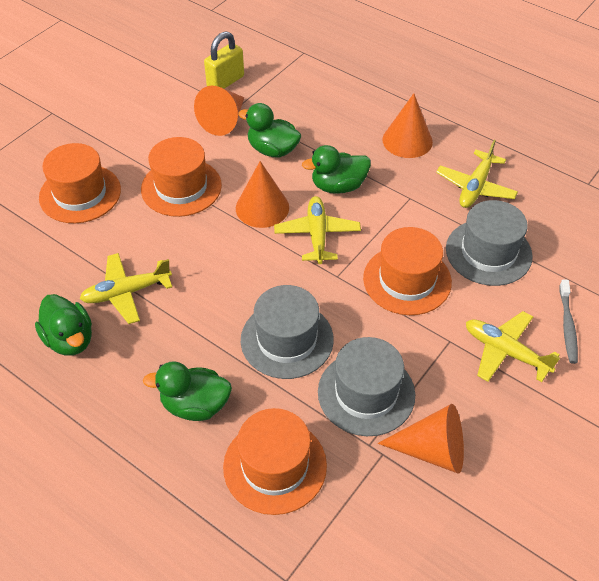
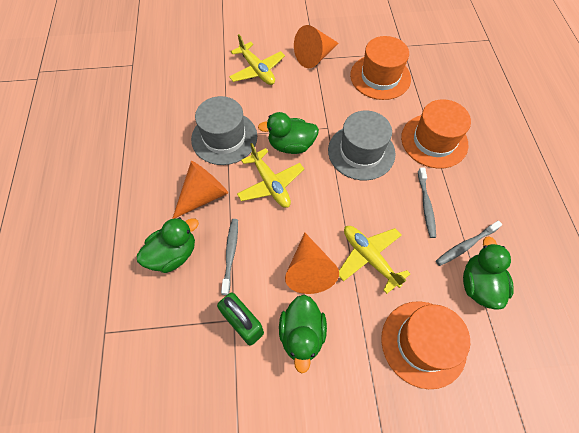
green padlock: none = 0 -> [217,292,264,346] = 1
grey hat: [241,285,334,379] [318,337,415,436] [446,200,533,286] = 3 -> [191,96,257,165] [328,111,396,180] = 2
grey toothbrush: [559,279,578,364] = 1 -> [221,219,238,295] [418,167,436,238] [436,221,502,266] = 3
orange cone: [194,86,244,136] [236,161,289,228] [378,404,464,473] [382,93,433,158] = 4 -> [172,161,228,219] [285,233,339,294] [294,25,339,68] = 3
orange hat: [39,143,121,223] [141,137,222,217] [223,408,327,515] [363,227,452,315] = 4 -> [350,36,411,100] [381,301,470,389] [401,99,471,169] = 3
yellow padlock: [204,31,244,89] = 1 -> none = 0
yellow plane: [80,253,172,324] [274,196,361,264] [436,140,518,208] [466,311,560,382] = 4 -> [229,34,285,85] [237,143,304,208] [339,226,410,294] = 3

